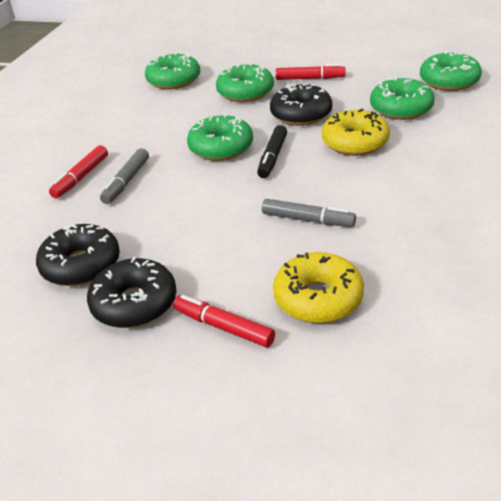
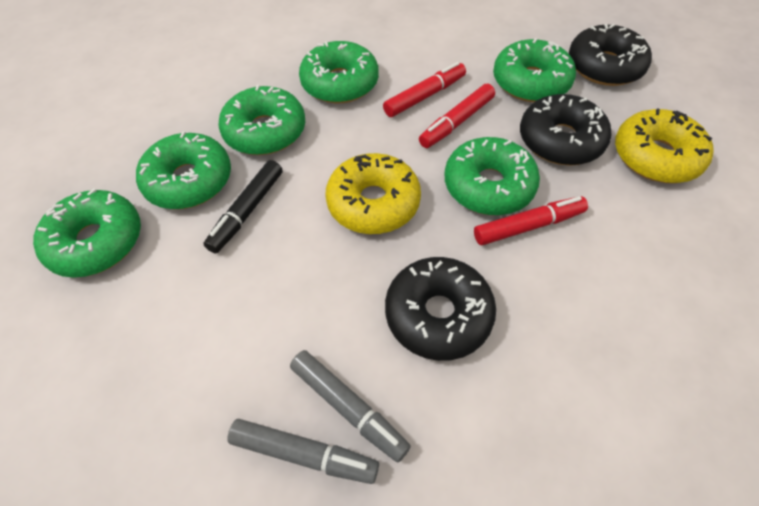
green donut: [145,53,200,89] [187,114,253,161] [216,63,274,102] [370,77,435,120] [420,51,482,91] = 5 -> [33,188,141,278] [136,131,231,209] [218,85,305,155] [299,41,379,103] [444,137,540,215] [493,38,576,102] = 6

